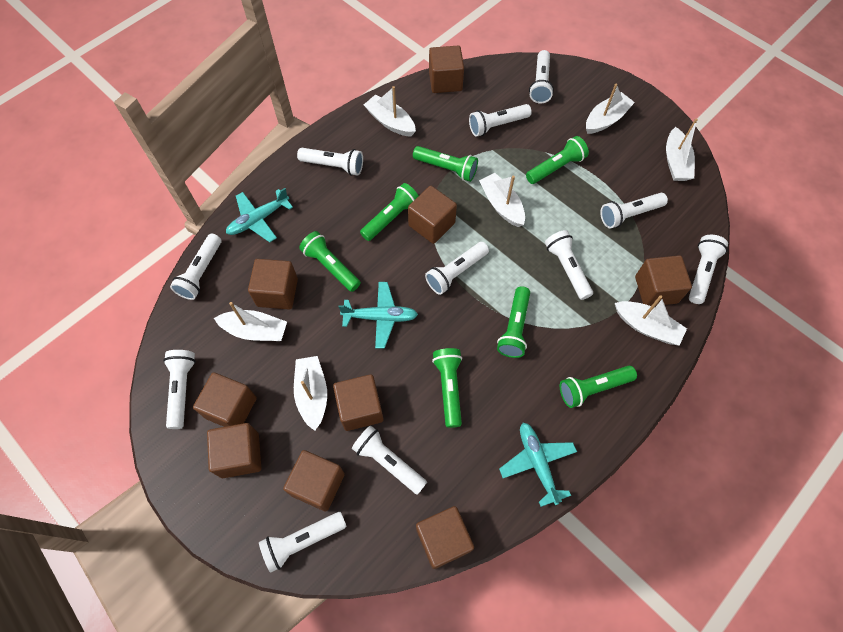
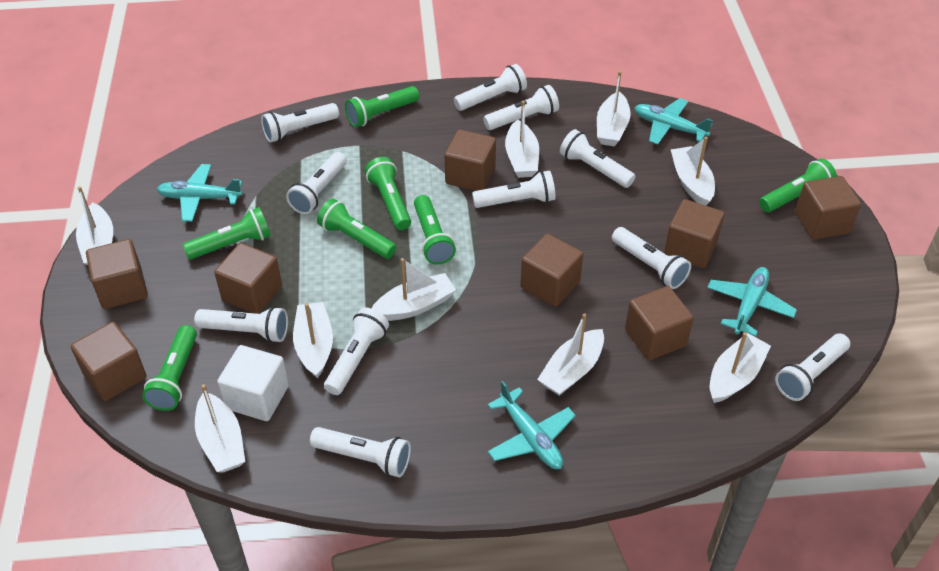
brown cube: [193,372,257,427] [207,423,261,478] [248,259,298,310] [283,450,345,512] [333,374,384,431] [408,186,457,244] [416,506,474,569] [429,46,464,93] [635,255,692,306] = 9 -> [71,322,147,401] [86,239,148,309] [214,243,282,314] [445,129,496,191] [520,234,583,307] [625,286,694,360] [664,199,725,268] [795,176,861,240] = 8
turquoise plane: [226,188,293,242] [338,282,418,349] [499,423,577,507] = 3 -> [157,164,243,222] [487,381,576,469] [634,98,713,145] [707,267,797,337] = 4
white boat: [214,302,287,341] [294,356,327,431] [364,86,416,137] [479,173,525,227] [586,84,635,134] [615,295,687,346] [666,118,698,181] = 7 -> [76,186,113,265] [195,384,245,473] [293,302,333,378] [371,258,456,321] [505,101,539,178] [537,313,604,396] [597,71,630,147] [671,137,715,206] [710,332,771,403] = 9
white cube: none = 0 -> [217,345,289,421] = 1

